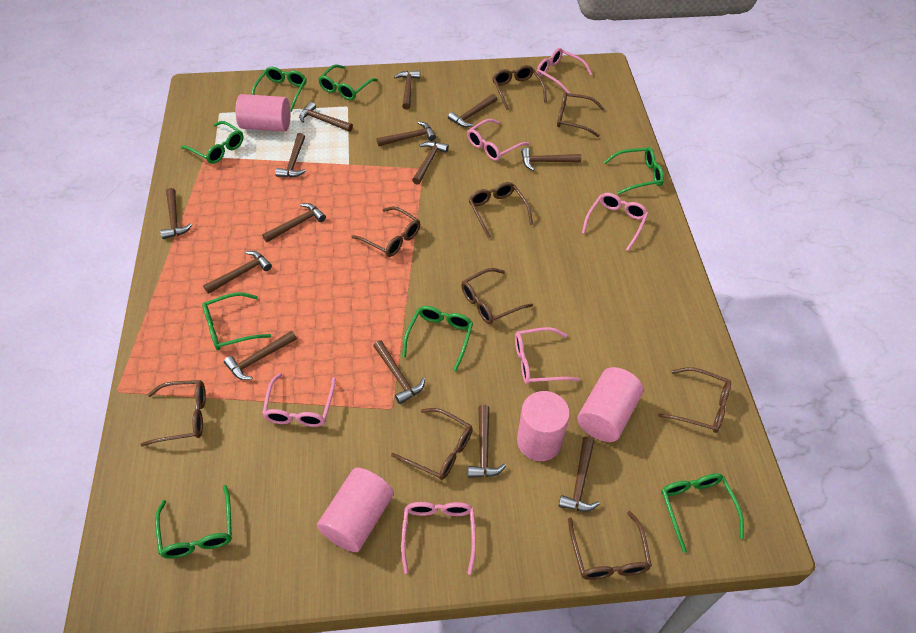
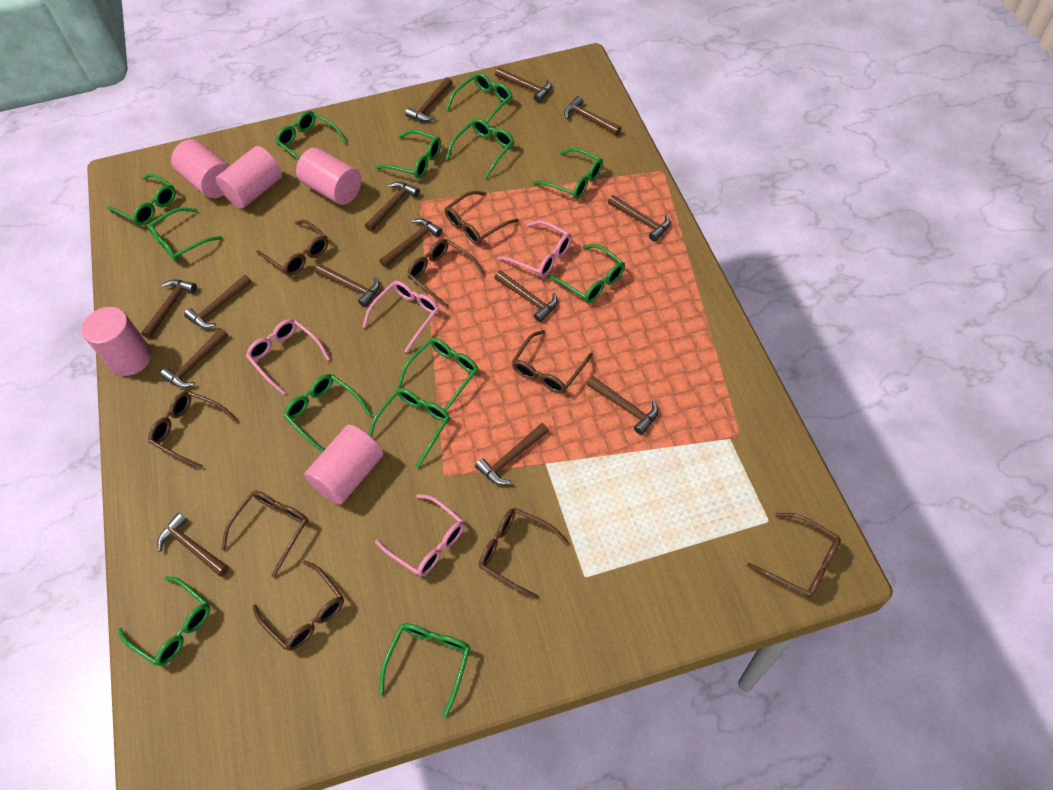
green glasses: [155,485,232,559] [181,121,244,164] [202,292,271,350] [252,67,307,112] [318,65,378,100] [402,306,473,372] [604,147,664,195] [661,473,744,553] = 8 -> [107,173,176,225] [118,576,210,666] [147,207,222,262] [275,111,347,160] [284,374,371,452] [369,388,450,468] [376,130,441,179] [379,623,470,717] [398,338,479,411] [446,72,513,124] [446,119,514,179] [533,148,603,199] [547,244,625,303] = 13
pink cylinder: [235,94,291,132] [317,468,394,552] [517,391,570,461] [577,367,643,442] = 4 -> [82,307,152,376] [171,139,229,198] [216,146,282,209] [296,147,362,205] [304,425,383,505] = 5
pink glasses: [262,373,336,427] [401,502,476,575] [467,119,529,161] [515,327,580,384] [537,48,592,93] [582,193,649,251] = 6 -> [246,319,330,395] [363,281,439,353] [375,494,464,577] [498,220,571,277] = 4

